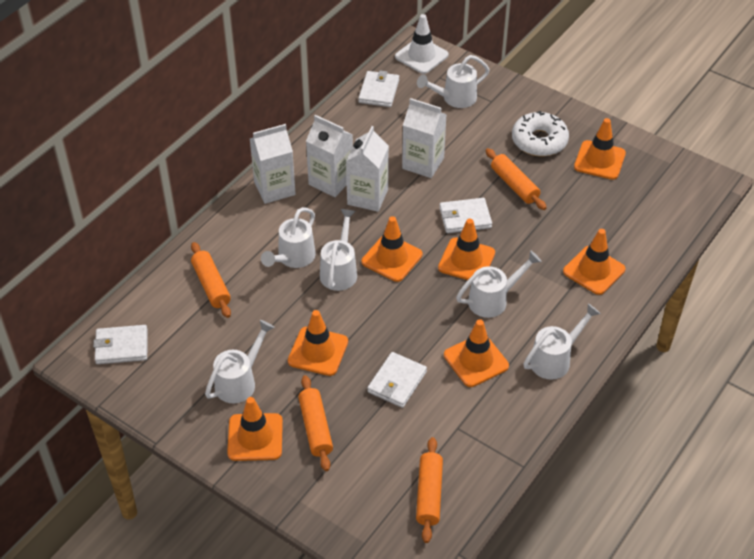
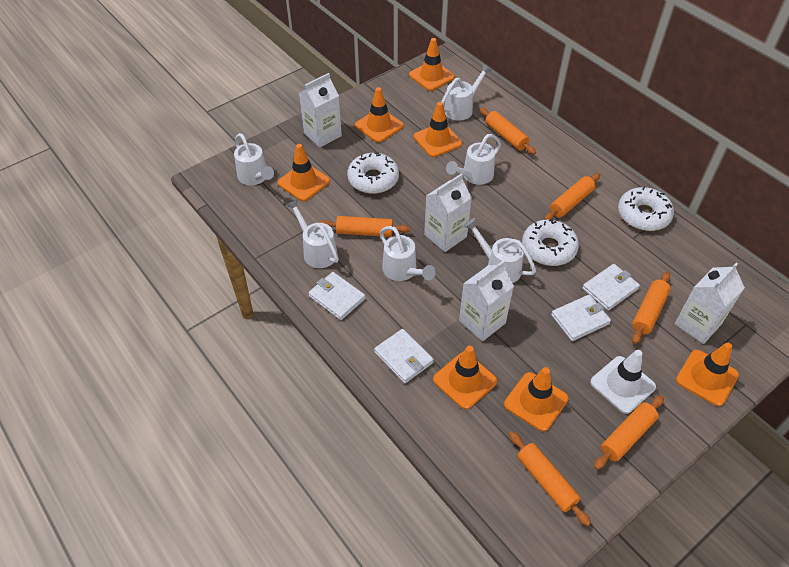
orange rolling pin: [191,242,231,318] [298,375,333,471] [416,437,443,543] [486,148,547,210] = 4 -> [319,216,410,237] [480,108,536,155] [509,431,591,526] [544,173,600,220] [594,396,664,470] [632,272,671,344] = 6
white donut: [512,111,569,156] = 1 -> [347,152,399,194] [522,219,579,266] [618,187,674,231] = 3

